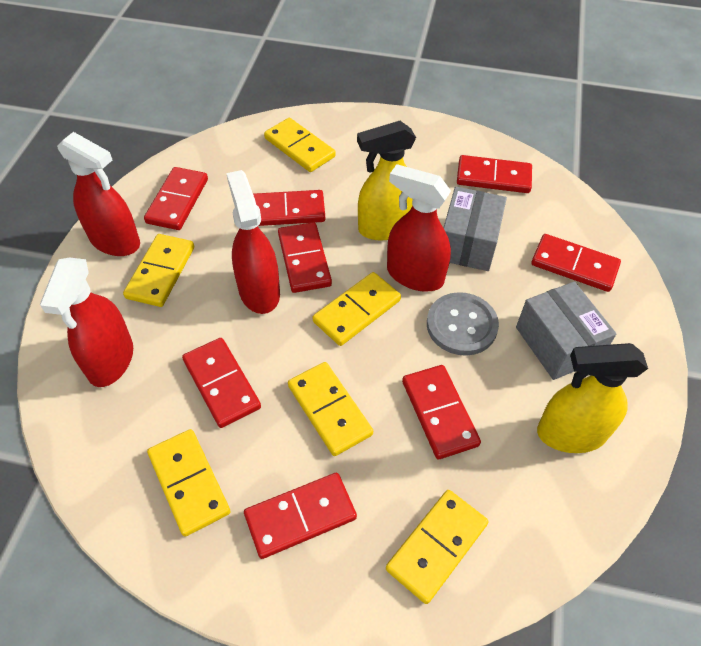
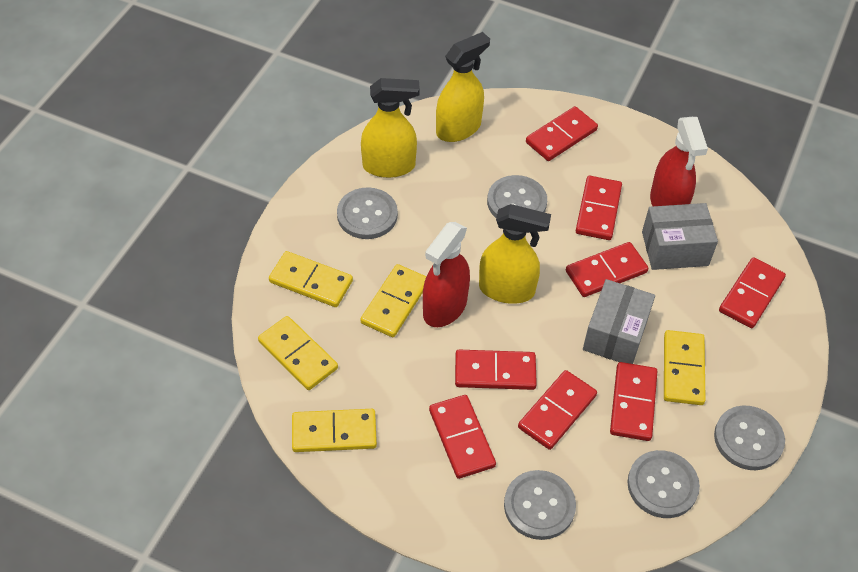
grey button: [427,292,499,356] = 1 -> [337,187,398,239] [487,175,547,218] [504,470,576,540] [627,450,700,518] [714,405,785,470] = 5
red spray bottle: [40,258,133,387] [57,132,140,256] [226,170,280,314] [387,164,451,292] = 4 -> [423,222,470,327] [650,117,708,206] = 2
yellow domino: [123,234,194,307] [147,429,230,537] [264,118,336,172] [288,362,373,456] [313,272,401,346] [386,490,488,604] = 6 -> [258,316,338,390] [269,251,353,307] [292,409,377,452] [361,264,427,337] [664,330,706,405] = 5
yellow spray bottle: [357,121,416,241] [537,343,648,453] = 2 -> [361,78,420,178] [436,32,490,142] [479,204,551,304] = 3

